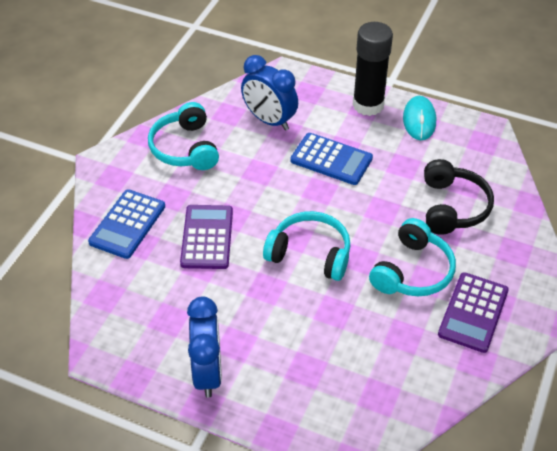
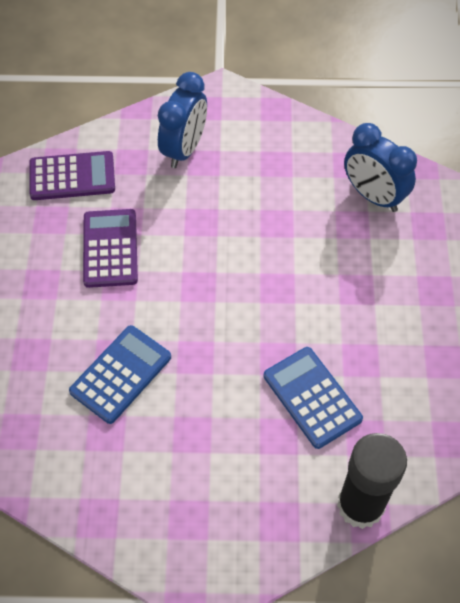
black headphones: [424,159,494,235] = 1 -> none = 0
turquoise headphones: [148,102,219,170] [263,211,350,281] [369,218,456,296] = 3 -> none = 0
turquoise mouse: [403,96,436,140] = 1 -> none = 0

